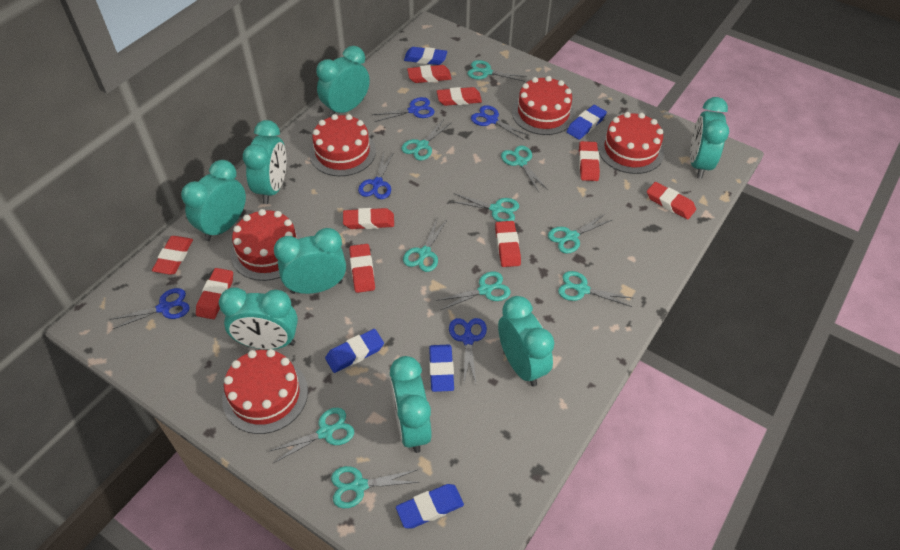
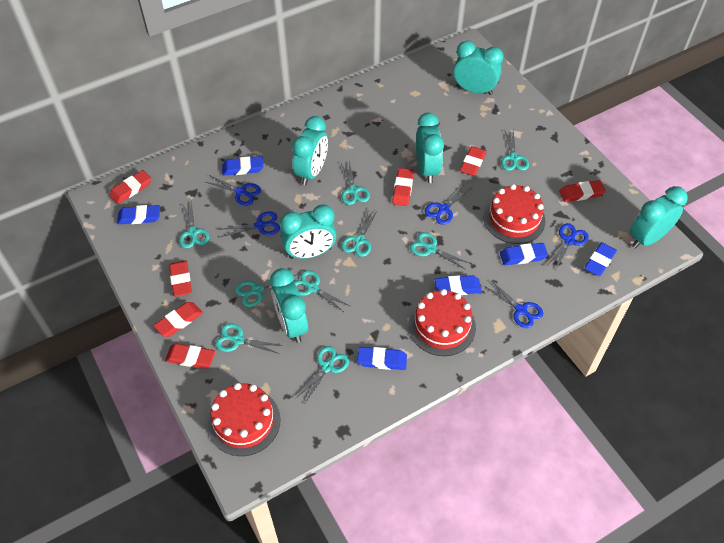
blue eraser: [325,329,384,373] [396,484,464,528] [404,47,447,65] [429,345,454,392] [566,105,607,140] = 5 -> [117,205,160,224] [222,156,263,176] [357,347,407,370] [435,275,482,295] [500,243,548,265] [584,242,617,276] = 6
red cake: [222,349,308,434] [231,209,303,281] [309,114,376,176] [512,76,575,135] [598,112,664,174] = 5 -> [208,383,280,456] [409,289,476,356] [484,184,546,244] = 3
red eraser: [152,236,193,274] [196,268,233,319] [343,208,394,229] [349,244,375,293] [407,65,452,83] [437,87,482,106] [495,221,521,267] [579,141,600,181] [647,182,696,219] = 9 -> [109,170,151,204] [153,302,203,337] [165,344,215,369] [169,261,192,297] [392,168,414,206] [460,146,486,176] [559,180,606,202] = 7
turquoise clock: [181,160,246,241] [219,287,298,350] [243,120,287,204] [274,228,346,294] [316,46,370,117] [390,356,432,453] [498,296,554,387] [690,97,729,179] = 8 -> [270,268,309,343] [280,205,337,259] [292,116,328,186] [416,113,444,183] [453,40,504,95] [630,186,688,249] = 6
turquoise scissors: [268,408,354,463] [331,466,418,508] [401,121,451,161] [403,219,448,272] [436,272,510,310] [450,193,519,222] [467,60,527,82] [501,146,548,192] [548,213,612,254] [558,271,632,307] = 10 -> [179,202,209,248] [216,323,283,354] [235,268,298,307] [294,270,350,312] [296,346,349,403] [341,161,370,205] [341,209,378,257] [410,232,469,270] [501,131,529,171] = 9

